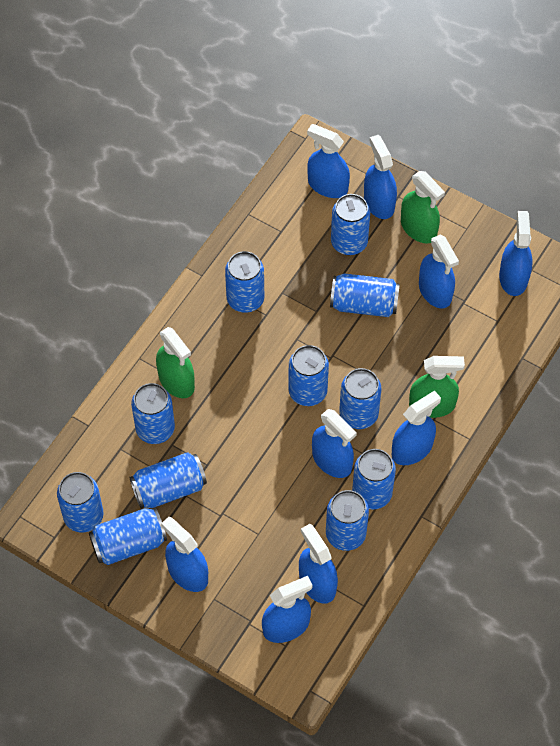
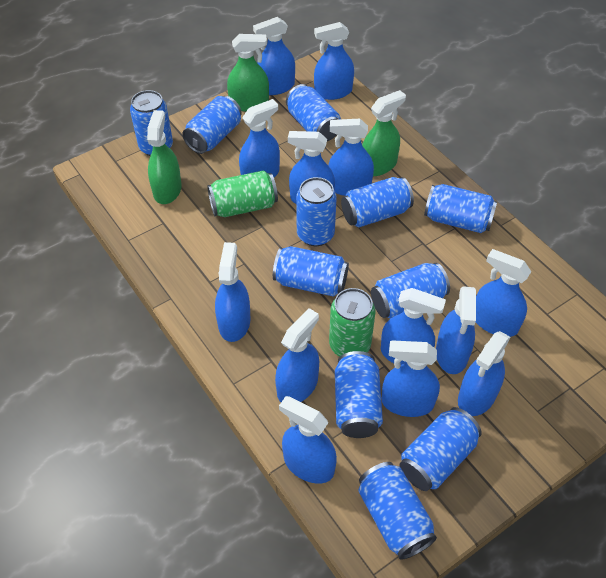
blue spray bottle: [161,517,208,592] [262,576,312,643] [299,524,338,603] [307,124,350,198] [312,409,357,478] [364,135,397,219] [392,390,441,465] [419,235,459,308] [499,211,533,296] = 9 -> [215,242,250,342] [239,99,280,177] [253,17,295,95] [275,308,319,402] [279,396,337,484] [288,131,335,204] [314,22,354,100] [328,119,374,196] [381,288,446,365] [382,340,440,417] [436,286,476,374] [458,331,511,416] [476,249,532,337] = 13
green can: none = 0 -> [207,170,278,217] [329,288,376,357] = 2

